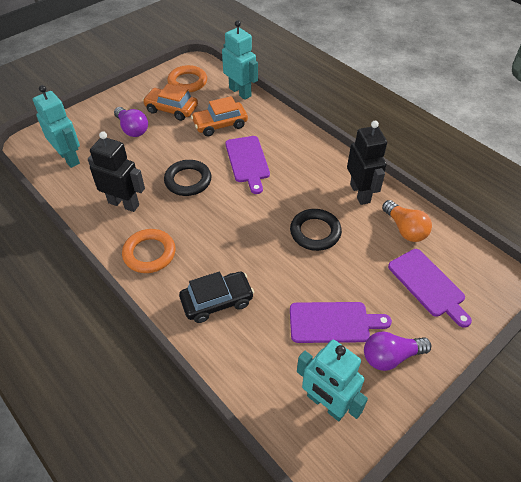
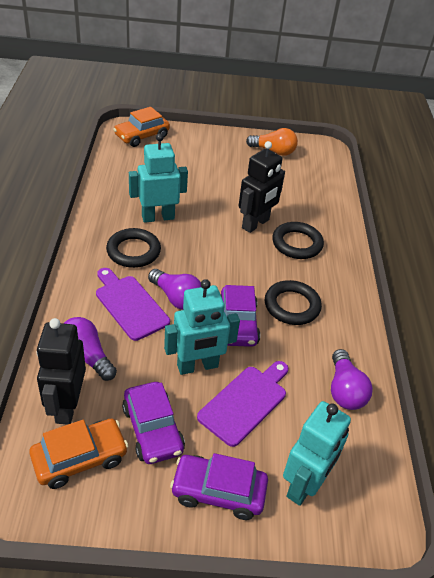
black car: [179,271,254,323] = 1 -> none = 0
black ring: [164,160,211,196] [290,209,342,251] = 2 -> [106,228,161,268] [265,280,322,325] [272,222,324,259] = 3
orange ring: [122,229,176,273] [167,65,207,93] = 2 -> none = 0
purple car: none = 0 -> [122,382,185,464] [170,453,268,520] [220,285,260,347] = 3
purple cutting board: [225,136,270,194] [290,302,392,343] [388,249,472,328] = 3 -> [96,268,170,341] [197,361,288,447] = 2
purple light bulb: [114,107,148,137] [364,332,431,371] = 2 -> [63,317,117,381] [148,269,201,310] [331,349,373,410] = 3

